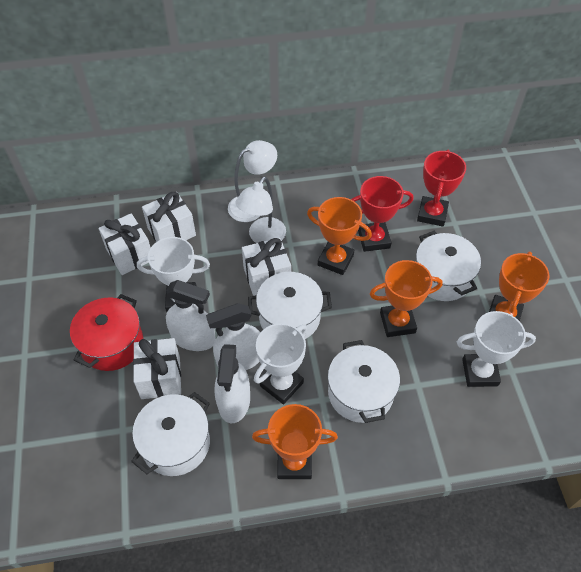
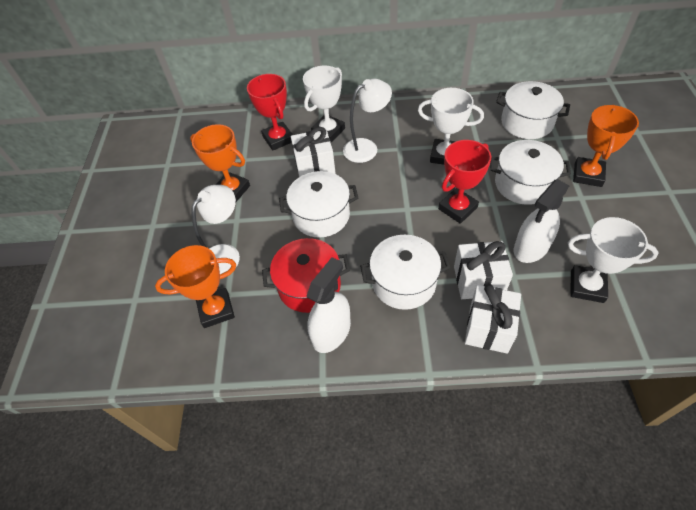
orange trophy: [252,404,338,479] [307,197,372,275] [370,260,443,337] [489,252,550,321] = 4 -> [155,245,236,328] [190,124,250,202] [573,105,639,187] = 3
white gift: [98,213,151,275] [133,338,181,399] [142,192,196,242] [242,238,291,296] = 4 -> [291,127,336,177] [454,241,513,299] [465,284,521,354] = 3
white spray bottle: [166,280,216,351] [206,303,261,370] [214,344,250,423] = 3 -> [306,257,351,353] [514,179,570,263] = 2

